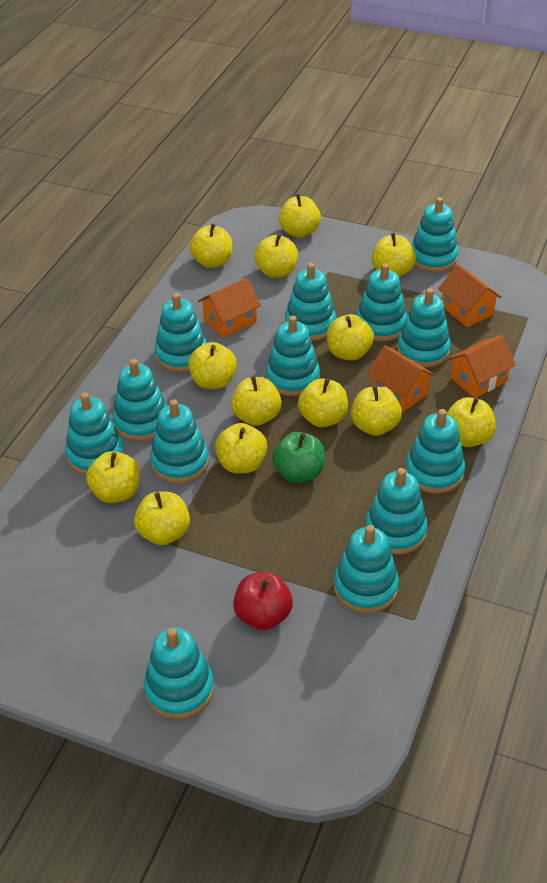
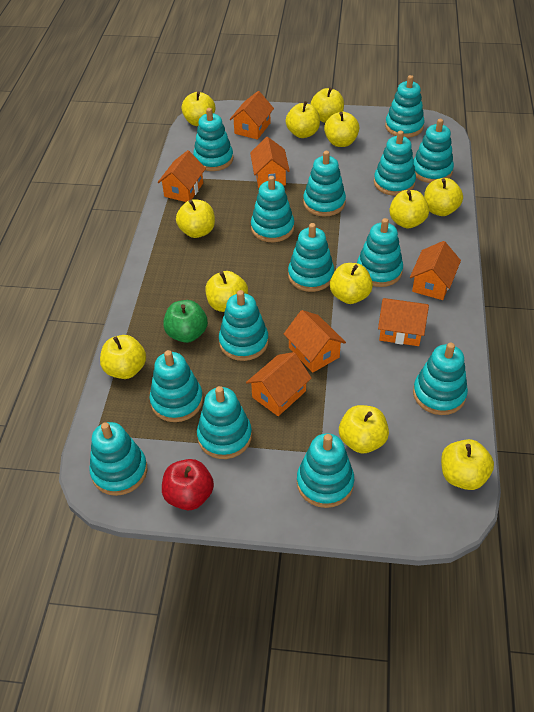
orange house: [198,277,261,337] [367,345,436,412] [438,264,501,327] [447,335,516,398] = 4 -> [158,150,206,202] [230,91,274,140] [246,352,312,416] [250,137,290,188] [284,310,346,373] [378,298,429,346] [410,241,461,300] = 7
turquoise stacking toy: [65,392,124,475] [112,359,167,441] [144,628,214,719] [150,399,209,483] [155,293,207,372] [266,316,320,396] [285,263,336,341] [334,525,399,613] [356,263,407,341] [365,468,428,555] [397,288,451,368] [405,409,465,493] [411,197,459,272] = 13 -> [89,422,147,496] [150,350,203,422] [193,108,233,171] [197,386,252,459] [219,290,269,361] [251,176,294,242] [288,223,334,292] [297,433,354,508] [303,151,346,217] [357,218,403,287] [374,130,416,196] [385,75,425,138] [413,342,468,415] [414,119,454,183] = 14
yellow apple: [86,451,140,503] [134,491,190,545] [188,342,237,389] [189,223,232,268] [215,423,267,474] [231,376,282,426] [254,233,298,278] [279,194,321,238] [298,378,348,427] [327,314,374,361] [351,386,402,436] [372,233,416,277] [447,397,496,447] = 13 -> [100,335,146,379] [176,199,215,238] [182,91,215,126] [205,271,248,312] [286,101,320,138] [310,88,344,123] [324,112,359,147] [330,263,373,304] [339,405,389,453] [389,190,429,228] [424,178,463,216] [441,439,494,490] = 12

